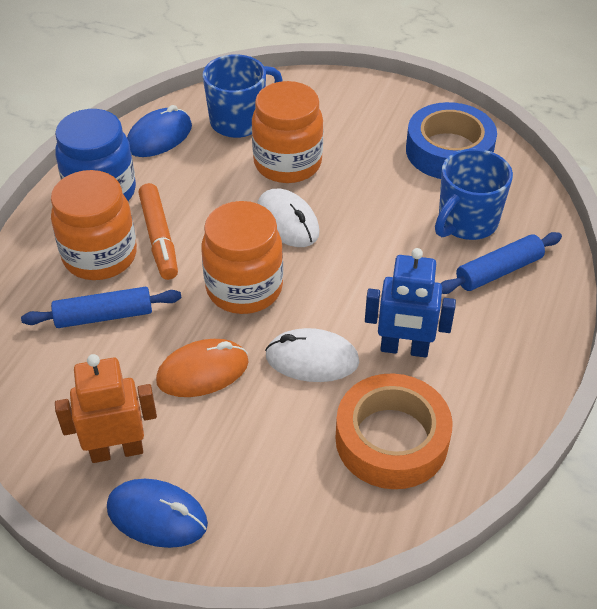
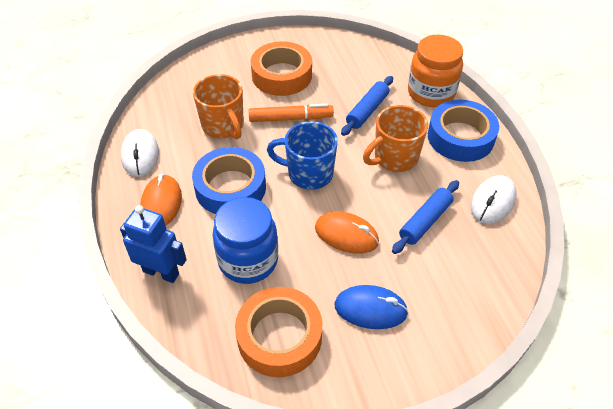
blue mouse: [107,479,208,548] [127,105,192,157] = 2 -> [334,285,409,329] = 1
blue mug: [203,54,283,138] [435,149,513,240] = 2 -> [267,121,338,190] = 1
blue tape: [406,102,497,179] = 1 -> [192,147,266,214] [428,100,499,162] = 2
orange jar: [51,170,137,280] [201,201,283,314] [252,81,323,183] = 3 -> [408,35,463,107] = 1
orange mouse: [156,339,248,397] = 1 -> [140,174,182,225] [315,211,379,254] = 2
orange mug: none = 0 -> [193,74,244,139] [363,105,428,172] = 2
orange robot: [55,354,157,463] = 1 -> none = 0
orange tape: [336,373,453,489] = 1 -> [235,287,322,377] [251,41,312,96] = 2

